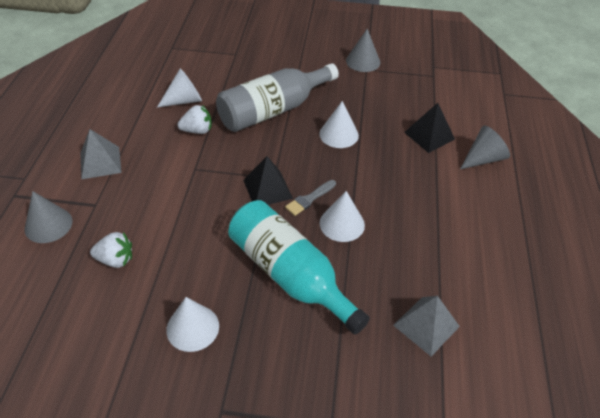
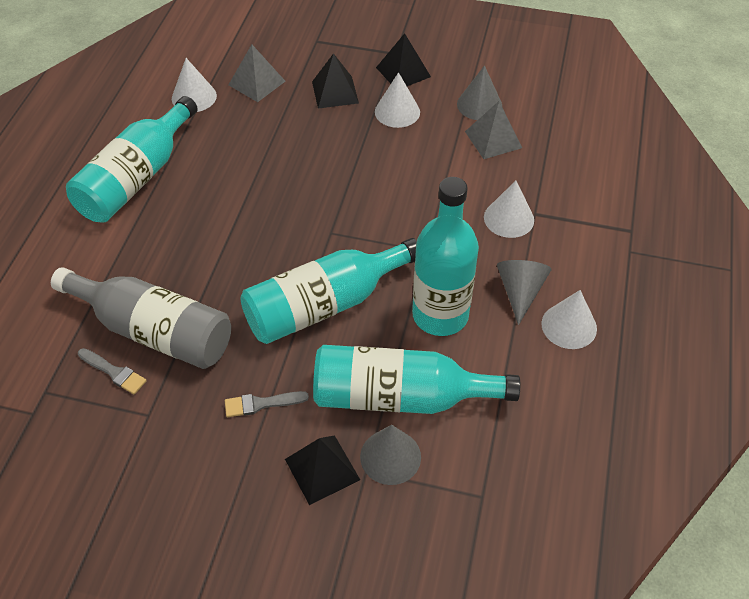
black pyramid: [243,156,293,205] [404,103,455,153] = 2 -> [285,435,360,505] [312,53,359,109] [376,33,431,86] = 3
grey brush: [285,180,336,216] = 1 -> [78,348,147,395] [225,391,309,417] = 2
turquoise bottle: [228,200,370,335] = 1 -> [66,96,198,223] [240,238,417,344] [313,345,520,414] [412,177,479,336] = 4
white strawberry: [90,232,132,268] [178,105,212,134] = 2 -> none = 0

